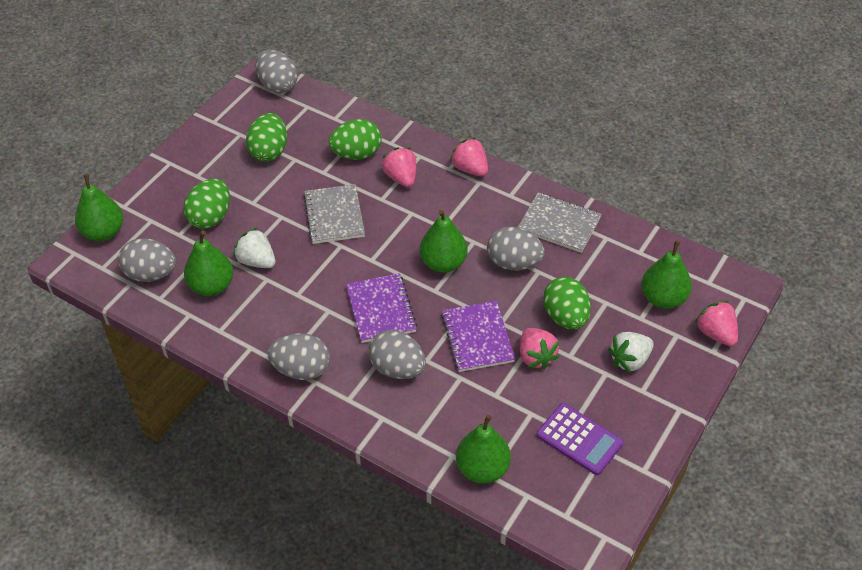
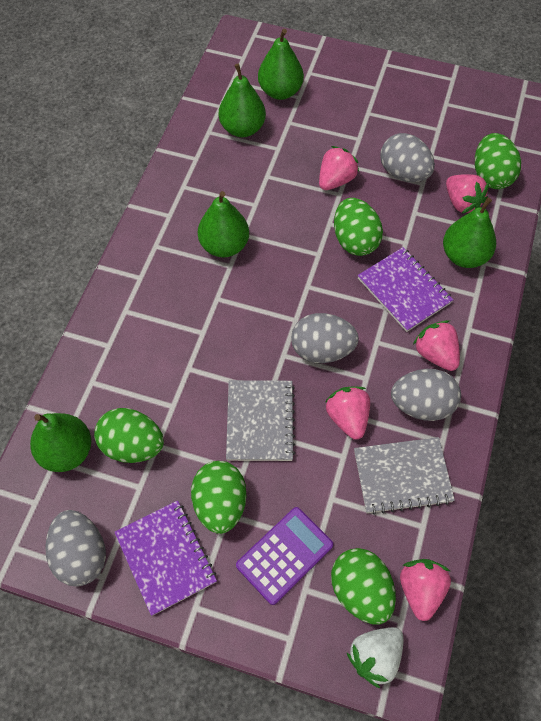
green egg: [184,179,230,229] [246,113,287,162] [329,119,382,160] [543,277,591,330] = 4 -> [94,408,164,463] [191,461,247,534] [331,548,396,624] [334,198,383,256] [475,133,521,189] = 5
grey egg: [118,238,176,282] [256,50,298,93] [268,333,330,380] [368,330,426,379] [487,227,545,270] = 5 -> [45,510,106,587] [291,313,359,363] [380,133,435,182] [391,369,461,421] = 4
pink strawberry: [382,147,416,187] [450,137,488,176] [520,328,560,370] [695,301,738,346] = 4 -> [319,146,359,190] [325,386,370,440] [400,559,451,621] [413,320,460,371] [446,174,489,214] = 5
white strawberry: [234,228,276,268] [608,332,654,373] = 2 -> [346,627,404,688] = 1

